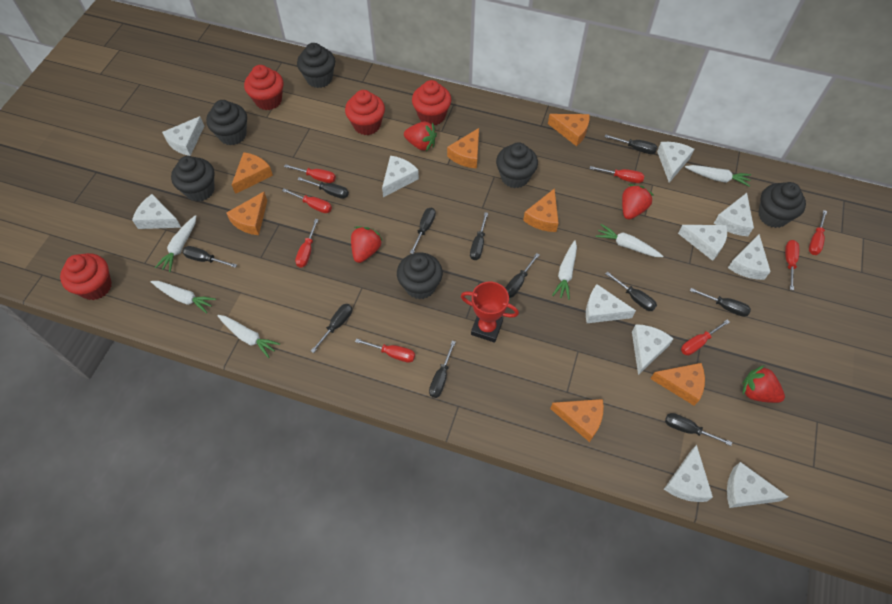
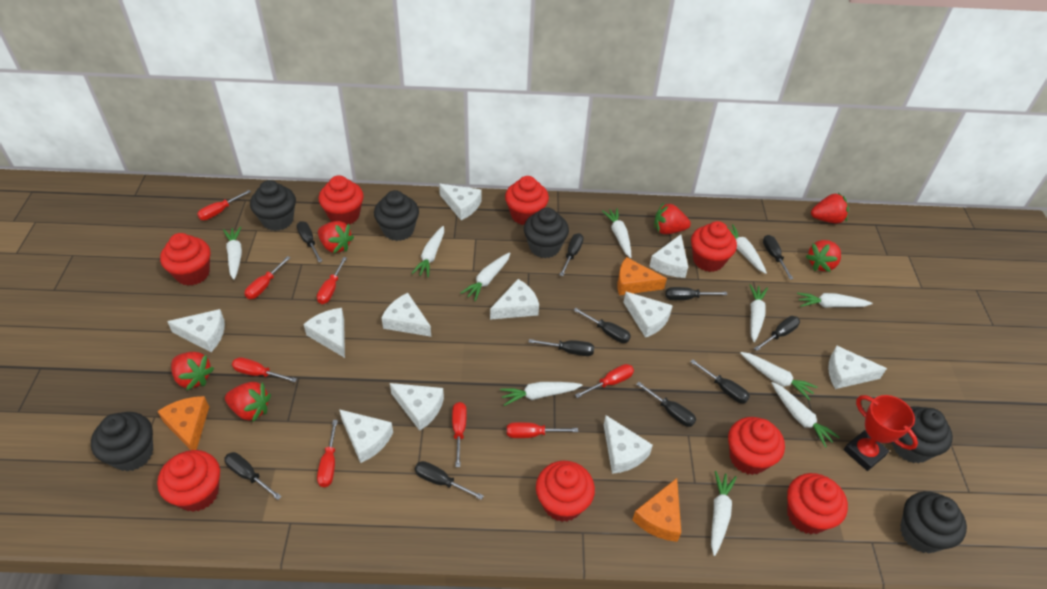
orange cheese: [227,192,267,235] [232,152,273,194] [447,128,479,169] [523,188,558,232] [548,114,590,146] [550,399,604,442] [650,363,705,406] = 7 -> [157,396,209,450] [617,257,667,295] [633,478,681,542] = 3
red cupcake: [60,253,112,300] [244,65,284,110] [345,90,385,135] [412,80,451,125] = 4 -> [157,450,220,512] [160,233,210,286] [318,175,364,225] [505,176,549,225] [536,461,595,522] [691,221,737,272] [728,417,785,475] [787,473,848,534] = 8
red strawberry: [351,226,383,263] [404,121,437,151] [622,184,653,219] [742,365,785,403] = 4 -> [171,352,214,390] [225,382,271,422] [318,221,354,253] [654,203,691,234] [805,240,841,272] [811,193,849,223] = 6
white carrot: [151,281,216,313] [155,215,196,272] [217,315,280,358] [552,240,577,300] [595,224,663,257] [685,165,751,187] = 6 -> [223,227,242,280] [411,226,444,278] [461,252,510,301] [500,382,583,406] [602,208,631,258] [711,471,737,556] [727,224,767,274] [740,352,818,400] [750,284,768,342] [772,382,840,447] [797,293,873,308] = 11

